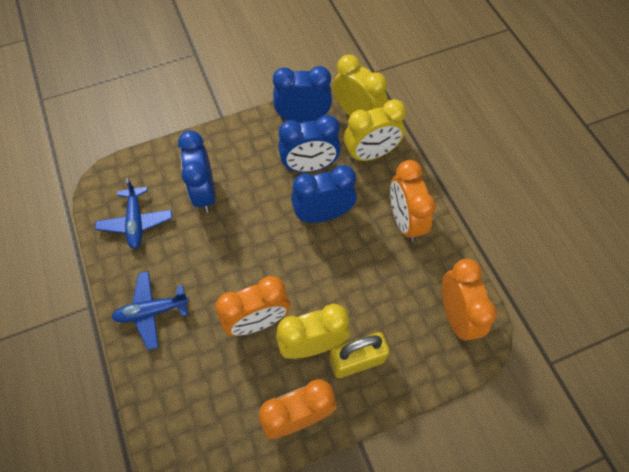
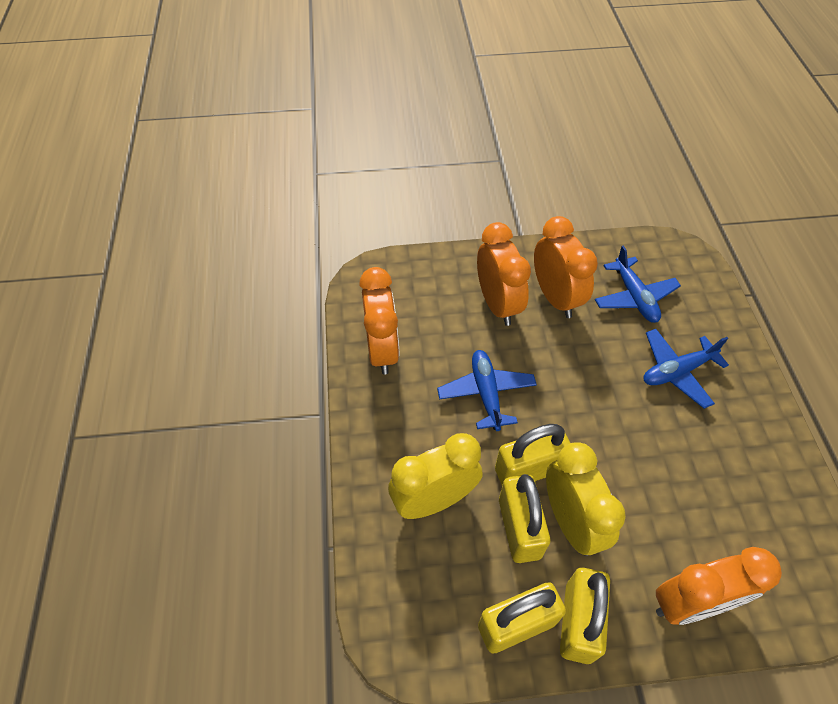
blue clock: [178,130,216,213] [273,66,332,123] [278,115,341,172] [291,165,357,223] = 4 -> none = 0
blue plane: [95,178,172,249] [111,271,189,350] = 2 -> [437,350,537,431] [595,245,681,323] [643,329,729,409] = 3
yellow clock: [276,304,350,359] [333,55,387,116] [344,99,406,162] = 3 -> [388,433,483,519] [546,442,626,556] = 2
yellow padlock: [330,332,390,378] = 1 -> [478,582,566,654] [495,424,570,485] [499,474,550,563] [560,568,610,664] = 4

